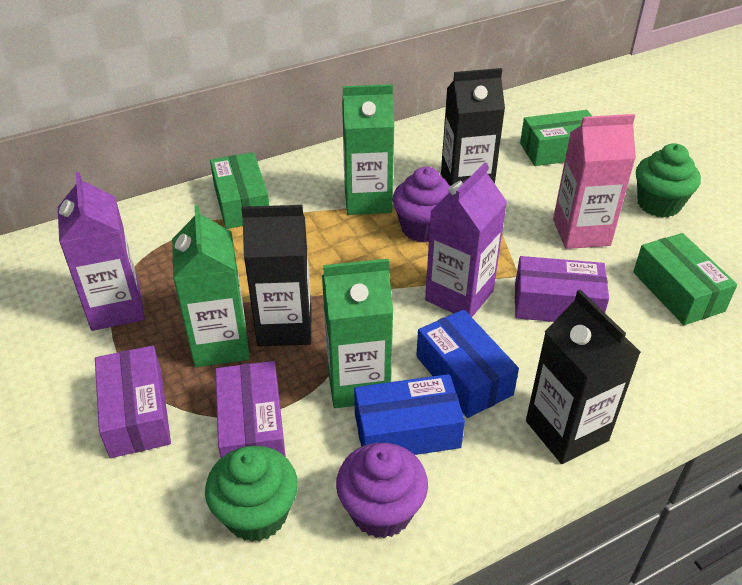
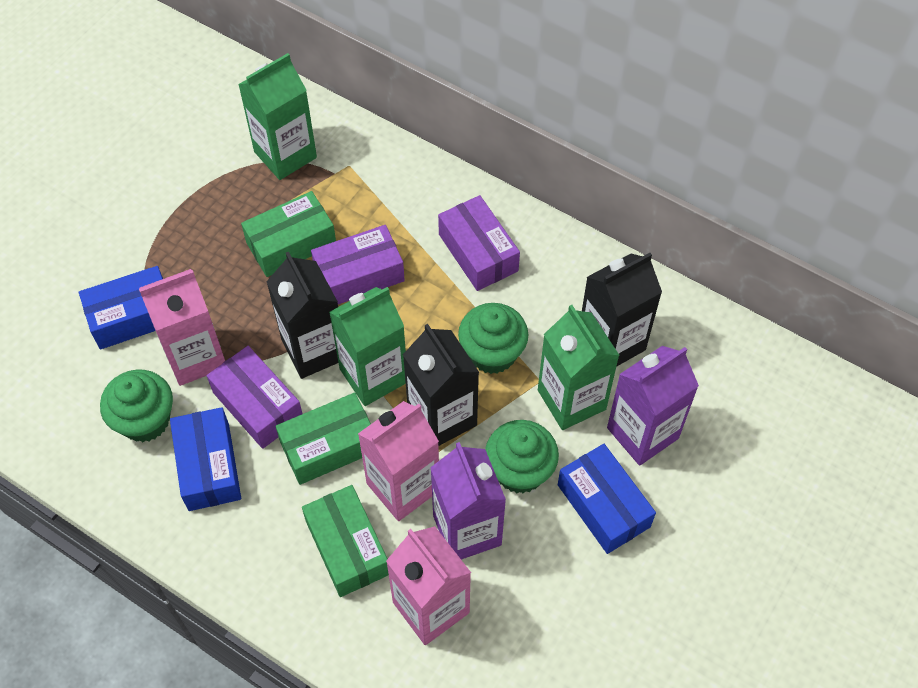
blue box: [354,374,465,455] [416,309,519,418] = 2 -> [79,266,163,349] [170,407,241,511] [558,444,656,554] = 3
green cupcake: [205,446,298,542] [636,143,701,217] = 2 -> [100,370,173,442] [458,303,529,374] [485,420,559,494] = 3
pink carton: [553,114,636,249] = 1 -> [139,269,225,386] [358,401,439,521] [386,526,471,645] = 3
purple cupcake: [336,443,428,538] [393,166,450,242] = 2 -> none = 0

